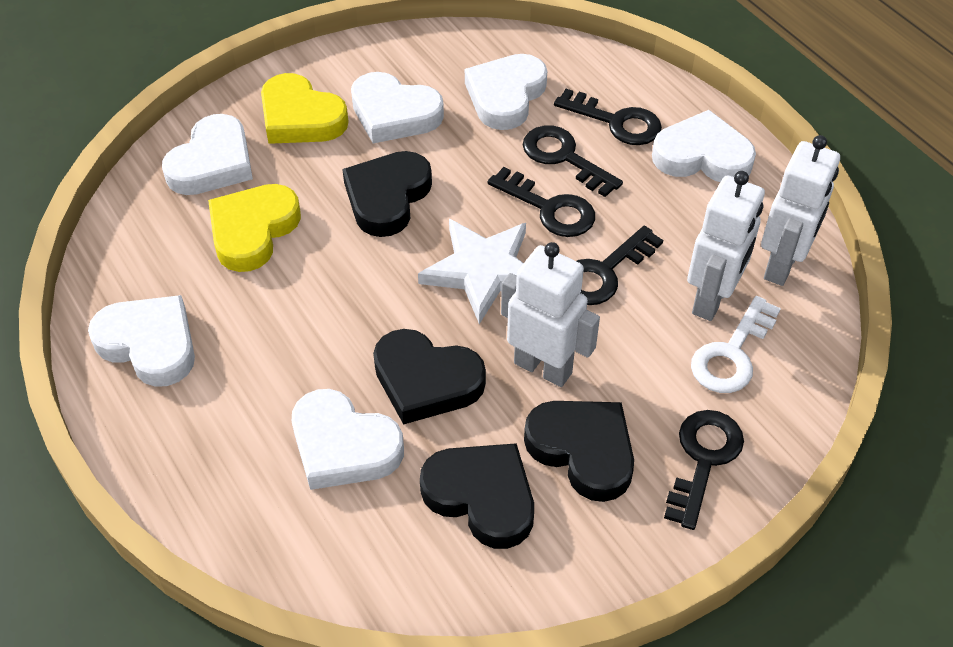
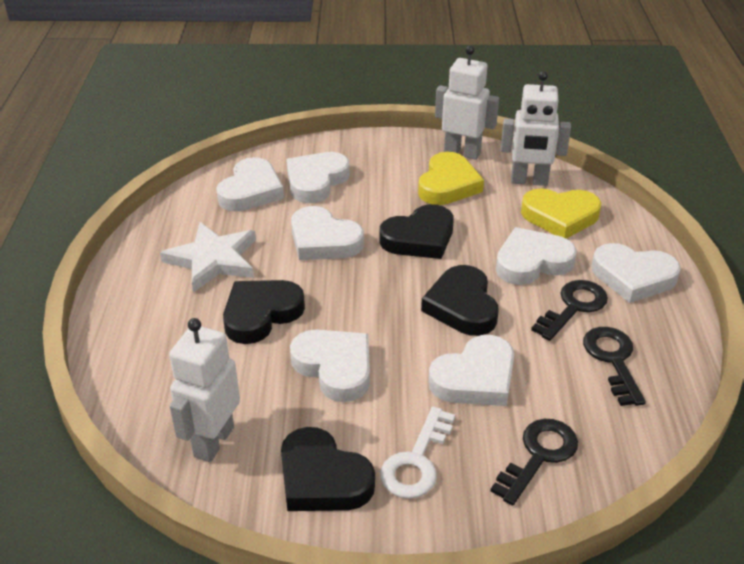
black key: [487,167,595,237] [522,125,623,197] [554,89,662,145] [577,226,663,305] [664,410,744,530] = 5 -> [490,419,578,506] [531,280,608,341] [583,327,646,406] = 3
white heart: [88,295,195,387] [162,114,253,195] [292,389,404,490] [351,72,444,143] [465,54,547,130] [652,110,756,182] = 6 -> [216,157,284,212] [286,152,350,203] [290,330,370,402] [291,206,364,260] [428,335,514,406] [496,227,577,285] [591,243,681,303] = 7

